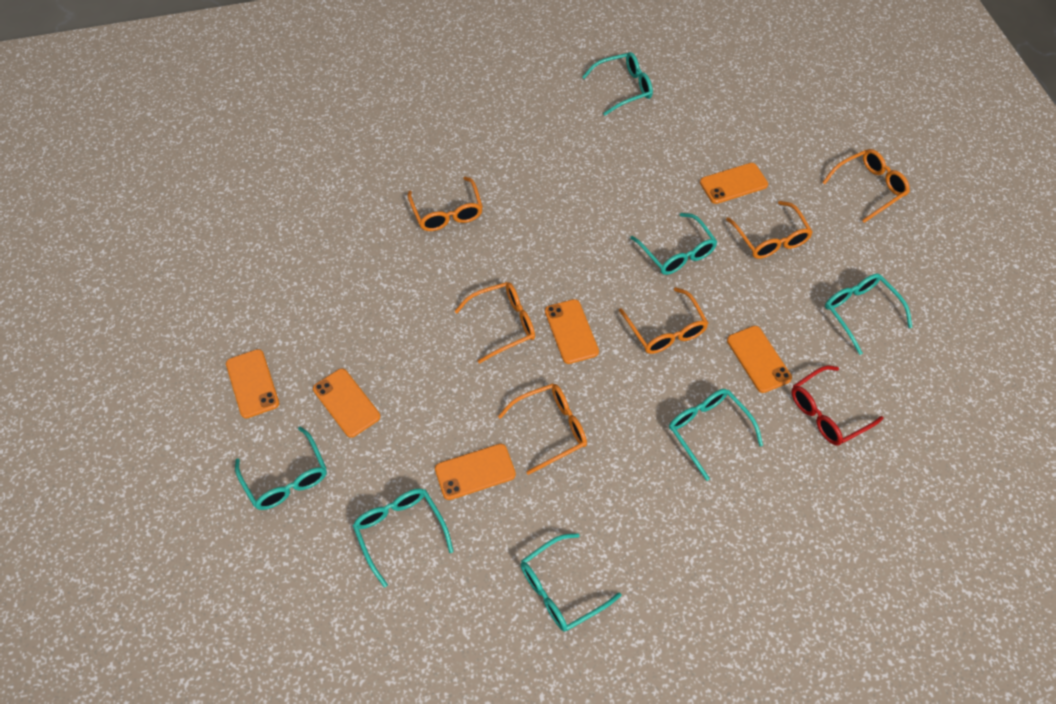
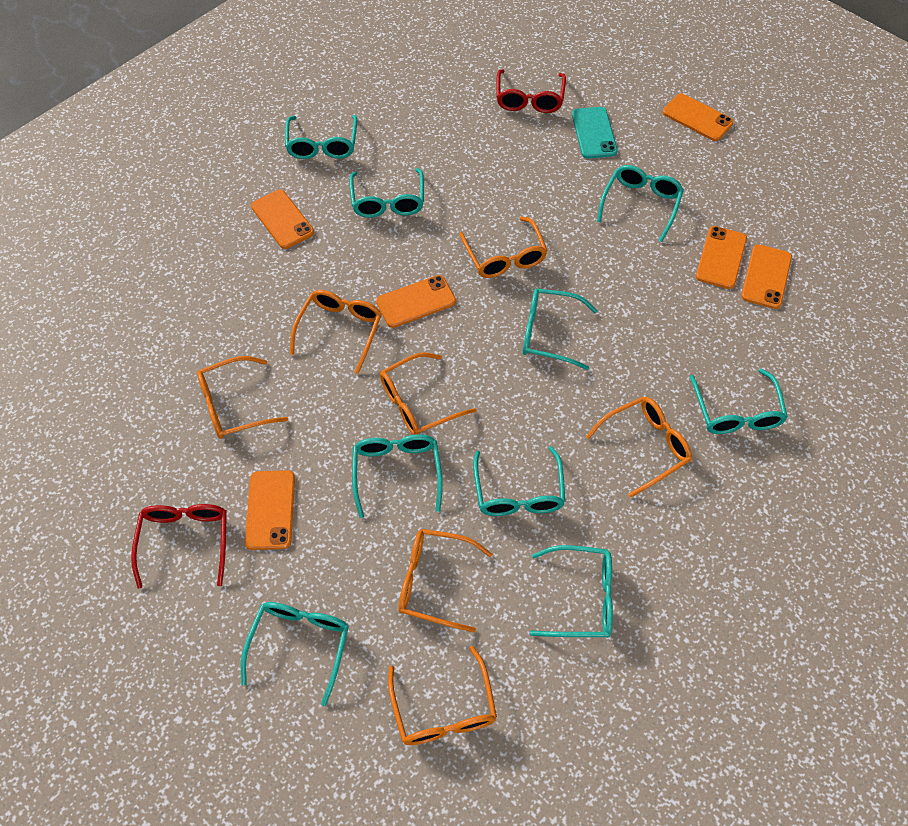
orange glasses: [408,177,483,231] [454,282,535,364] [498,383,587,475] [619,287,708,354] [726,201,813,259] [822,149,910,223] = 6 -> [197,356,288,439] [290,290,382,374] [380,352,476,435] [388,646,497,745] [399,529,492,632] [459,217,548,278] [586,397,692,498] = 7
red glasses: [791,365,884,446] = 1 -> [131,504,227,589] [496,70,566,113] = 2
turquoise glasses: [235,427,327,510] [353,488,454,587] [521,533,622,632] [582,52,653,116] [630,213,717,275] [669,389,763,481] [825,274,913,355] = 7 -> [241,602,349,706] [285,115,357,159] [349,168,424,218] [352,434,443,518] [473,446,566,516] [523,288,598,370] [530,545,613,638] [597,165,684,242] [690,369,788,434] = 9
turquoise phone: none = 0 -> [572,107,618,159] = 1

